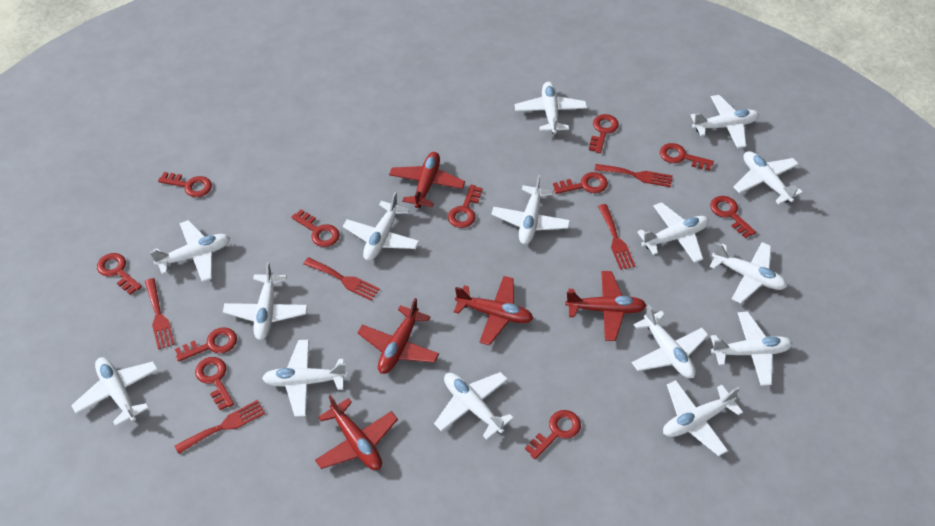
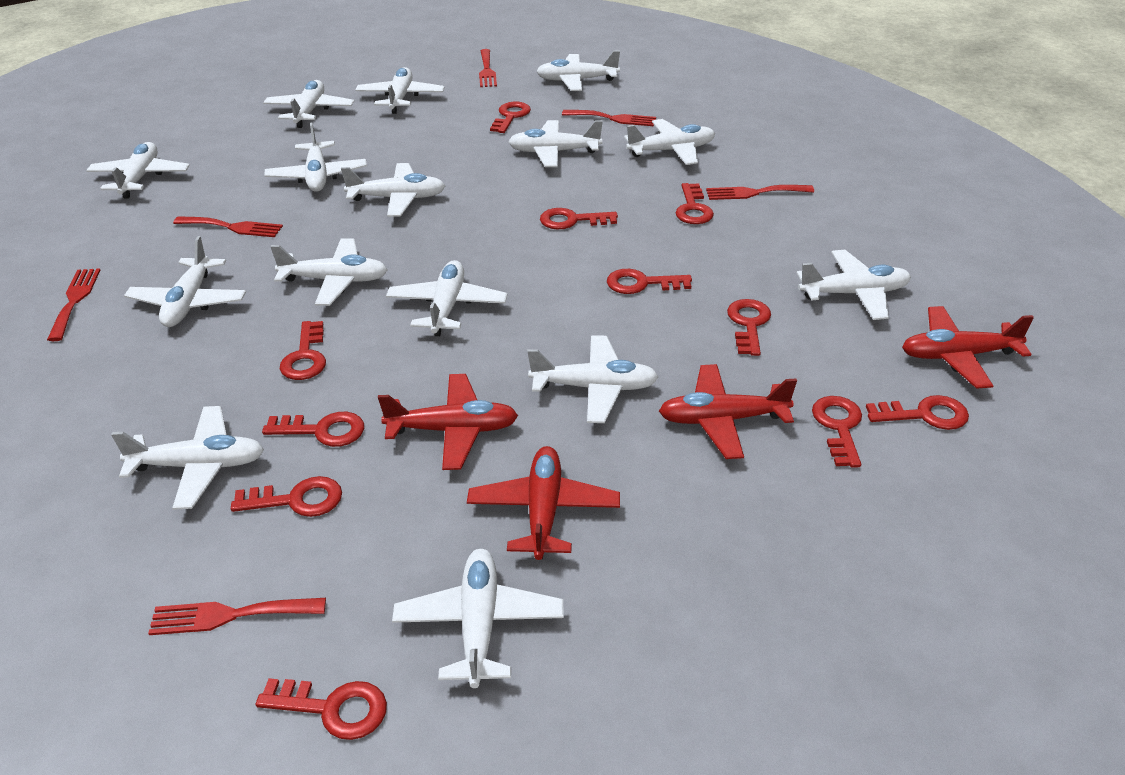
red fork: [145,278,175,350] [175,400,265,454] [303,257,380,301] [594,164,673,187] [598,204,635,270] = 5 -> [47,268,100,341] [148,598,326,635] [173,216,283,237] [479,49,497,87] [562,110,656,126] [706,185,814,200] = 6
red plane: [315,395,398,470] [357,298,439,374] [389,152,465,208] [454,276,533,345] [565,271,647,341] = 5 -> [378,374,518,470] [467,446,620,560] [659,364,797,459] [902,306,1034,389] = 4

